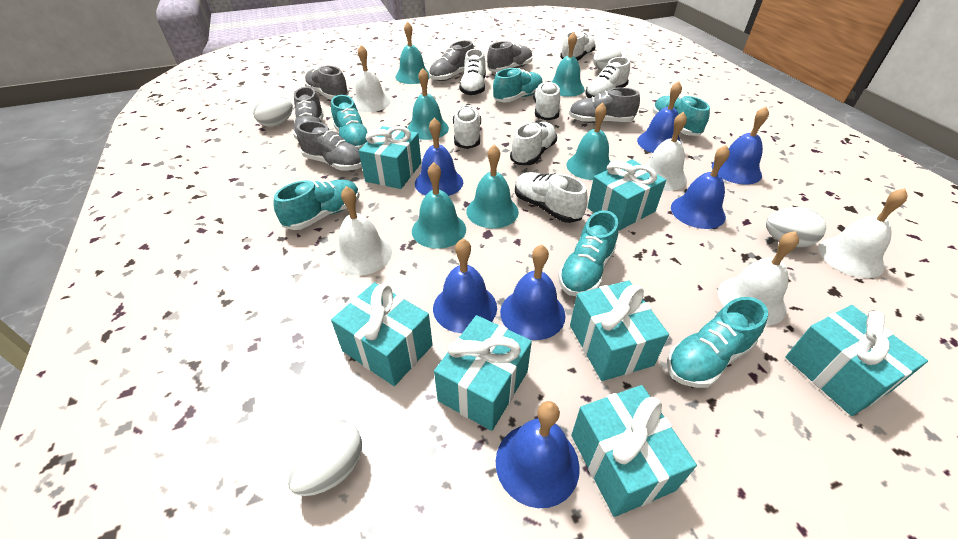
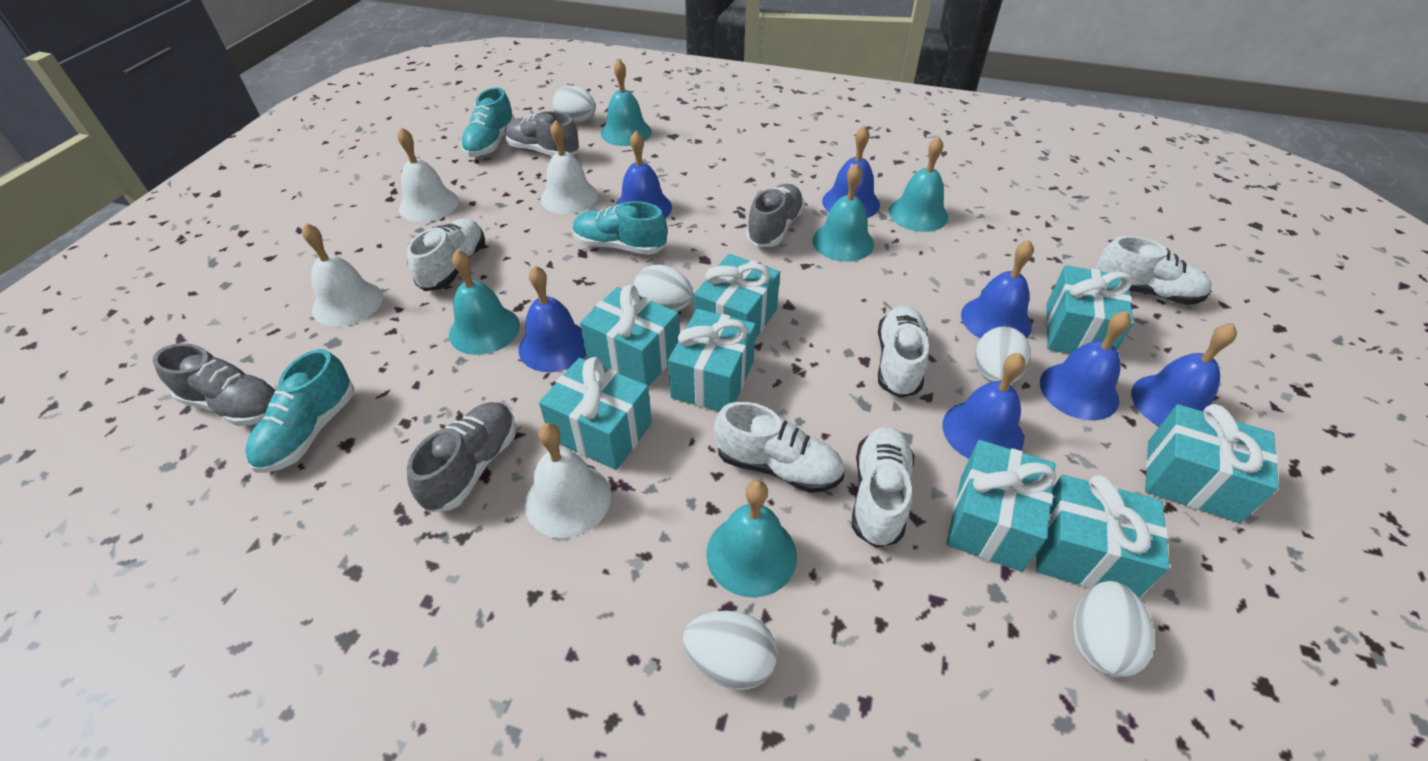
grey shoe: [293,87,324,140] [297,121,362,171] [304,66,349,100] [429,40,474,81] [487,41,533,72] [569,88,640,123] = 6 -> [152,343,278,426] [407,402,516,512] [505,111,579,156] [746,184,805,247] = 4
turquoise bell: [395,21,430,84] [407,68,449,140] [412,162,466,249] [466,145,519,228] [551,32,585,97] [566,102,610,180] = 6 -> [449,249,520,355] [601,59,652,146] [706,480,797,598] [813,163,874,262] [889,136,948,232] = 5
turquoise gift: [331,282,433,386] [359,126,421,189] [434,315,532,431] [570,281,669,381] [571,385,697,517] [587,159,666,231] [785,305,928,416] = 7 -> [539,357,652,470] [580,285,680,387] [668,309,756,412] [694,254,780,339] [946,440,1056,572] [1036,475,1169,597] [1046,265,1134,354] [1145,404,1279,523] = 8
turquoise shoe: [274,180,360,230] [331,95,368,149] [493,68,543,102] [558,210,618,296] [653,95,710,136] [667,297,768,388] = 6 -> [245,349,354,473] [461,87,515,157] [573,201,667,255] = 3
white bell: [334,186,392,276] [353,45,391,112] [645,112,687,191] [718,231,799,326] [818,188,908,278] = 5 -> [302,223,383,327] [398,127,459,222] [525,423,611,538] [541,120,598,214] = 4
white egg: [253,95,293,127] [285,419,362,496] [593,44,622,71] [766,207,826,247] = 4 -> [553,85,596,123] [634,265,693,311] [683,611,777,690] [975,327,1031,384] [1073,581,1155,677] = 5
white shoe: [453,105,481,149] [459,49,486,96] [510,122,557,165] [515,172,588,223] [533,81,560,121] [560,31,596,61] [585,57,630,98] = 7 -> [407,219,485,291] [714,402,844,493] [852,427,915,548] [878,306,929,398] [1095,236,1212,305] = 5

